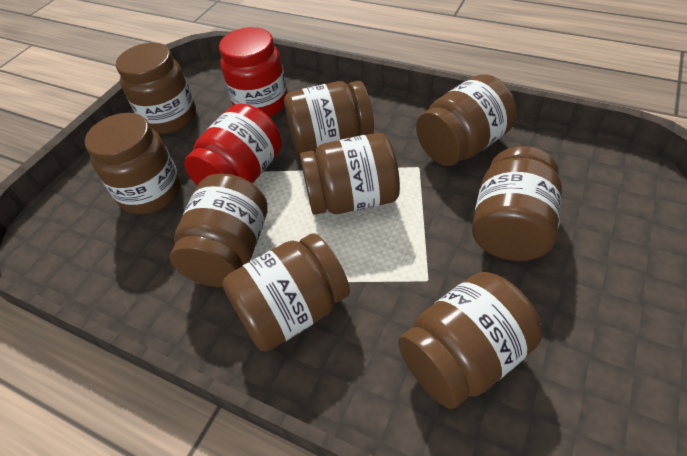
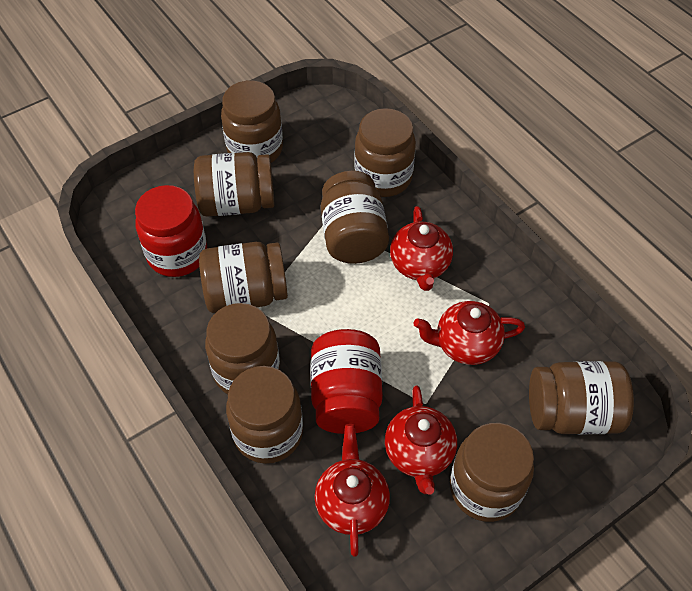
red teapot: none = 0 -> [315,424,390,556] [385,386,457,495] [390,206,453,291] [413,301,525,365] = 4

